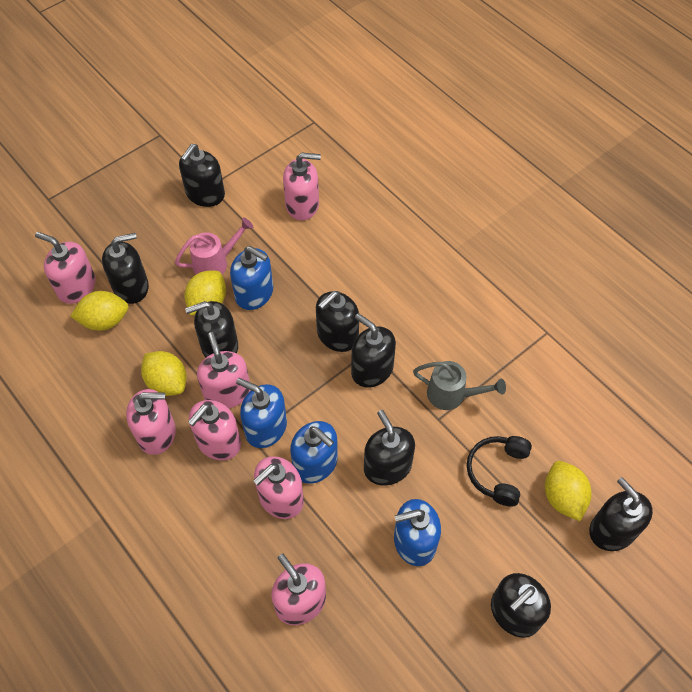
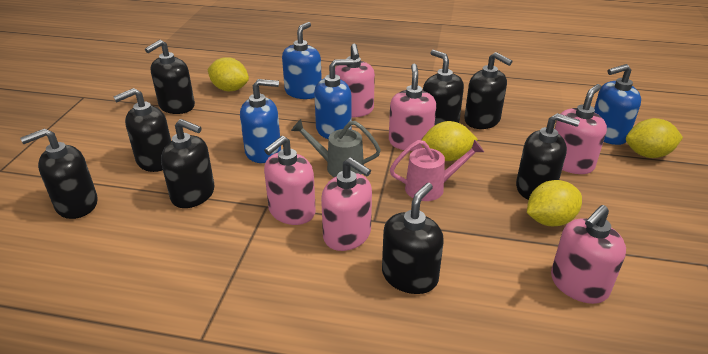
black headphones: [467,436,532,506] = 1 -> none = 0
pink soap dispenser: [35,232,96,304] [126,389,176,455] [188,400,241,460] [197,332,250,408] [253,456,304,519] [271,554,326,625] [283,153,321,220] = 7 -> [264,136,316,225] [321,158,372,251] [335,44,375,117] [389,64,436,151] [551,205,626,304] [555,84,607,174] = 6

